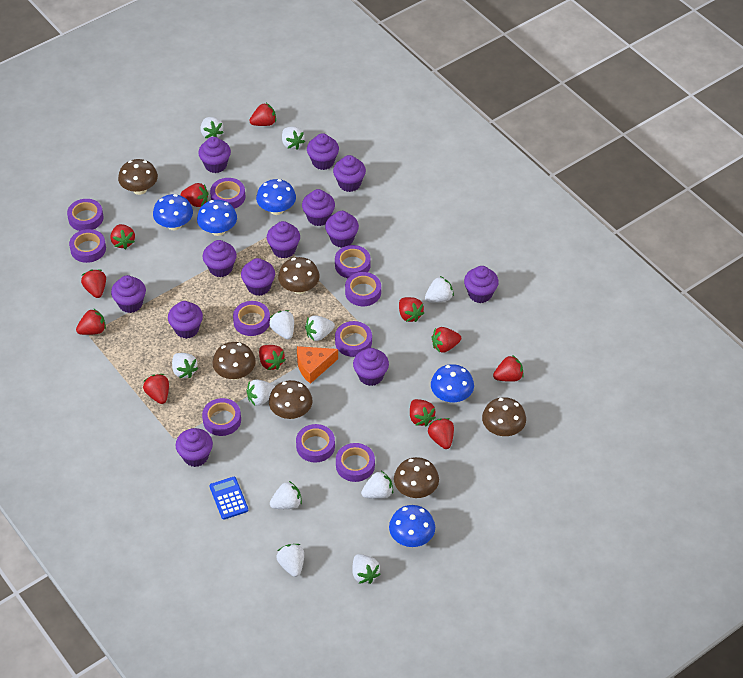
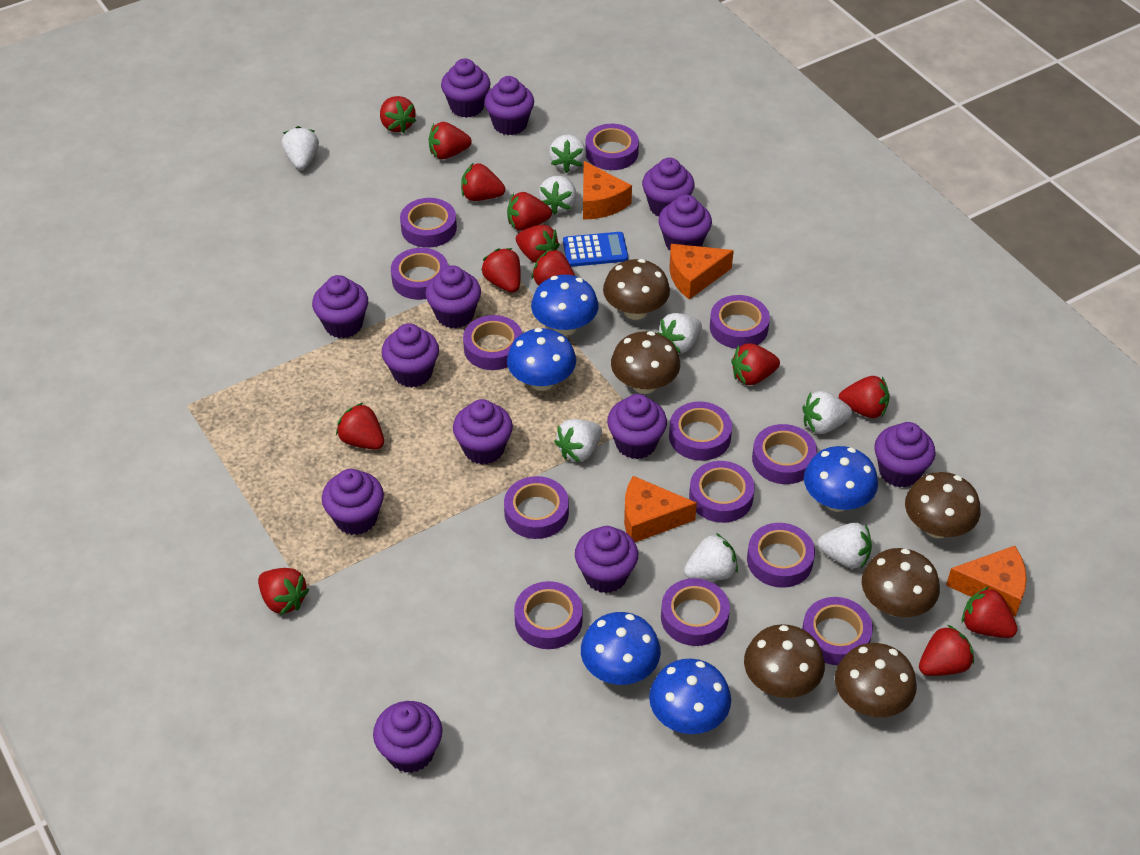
orange cheese: [297,346,338,384] = 1 -> [583,161,632,220] [624,476,697,542] [669,244,734,300] [946,546,1027,617] = 4
purple tape: [67,199,104,231] [69,229,106,263] [202,398,241,436] [210,178,245,209] [233,301,270,336] [296,424,335,462] [335,245,371,278] [335,321,372,357] [336,443,375,482] [345,272,381,306] = 10 -> [391,248,448,300] [400,198,457,248] [463,315,522,370] [504,476,569,539] [514,581,583,649] [585,124,639,170] [661,578,730,646] [669,401,732,461] [689,461,755,523] [710,295,770,349] [747,523,815,588] [752,424,817,484] [802,597,873,665] = 13
red strawberry: [76,308,106,335] [81,269,106,298] [111,224,135,249] [143,374,169,404] [181,183,209,207] [249,103,276,126] [259,345,286,370] [399,297,424,322] [410,399,436,426] [428,418,454,449] [432,327,461,353] [493,355,524,382] = 12 -> [258,568,309,615] [336,403,384,450] [380,96,416,133] [429,122,472,159] [461,163,505,201] [481,248,521,293] [507,192,552,231] [516,225,560,263] [531,248,575,285] [731,343,780,385] [839,376,890,418] [919,625,974,676] [962,587,1018,638] = 13
white strawberry: [172,353,199,378] [201,117,224,139] [246,379,275,406] [269,310,294,339] [270,481,302,509] [276,544,304,577] [282,127,305,150] [305,315,335,341] [352,554,380,584] [361,471,393,499] [425,276,454,302] = 11 -> [282,126,319,170] [538,176,576,215] [549,134,586,173] [554,419,602,462] [657,313,702,354] [684,533,738,581] [803,391,852,434] [817,522,872,569] = 8

